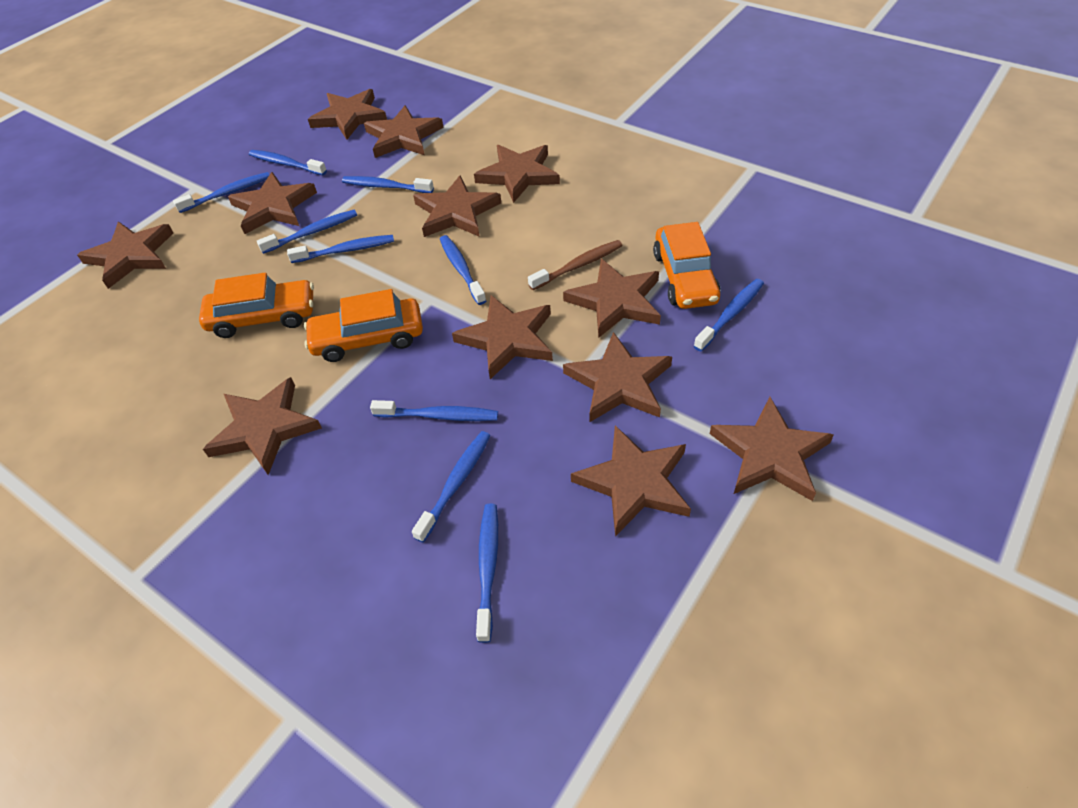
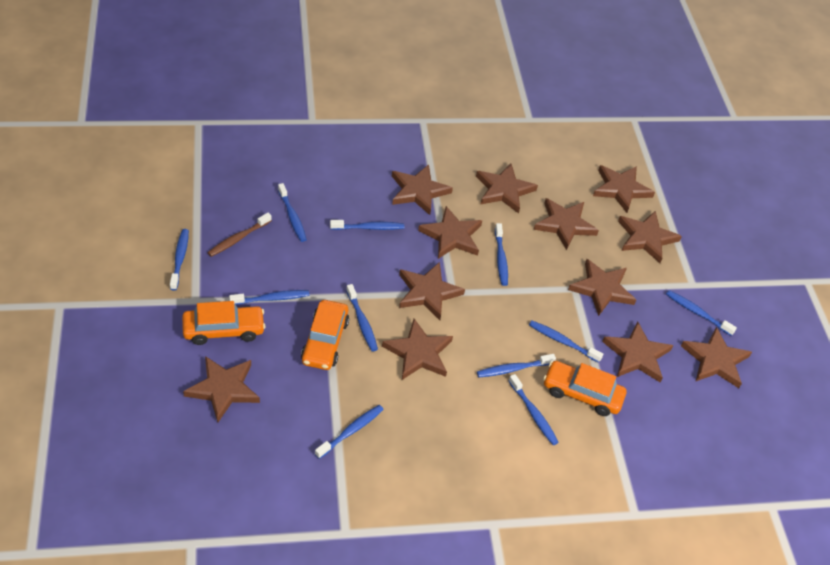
blue toothbrush: [173,172,269,213] [249,150,327,175] [257,210,357,254] [287,235,394,263] [342,176,434,193] [370,400,498,421] [412,431,491,543] [440,235,486,305] [476,503,498,643] [694,279,764,351] = 10 -> [170,229,189,291] [229,290,310,305] [278,183,307,242] [315,405,384,459] [330,220,404,230] [346,284,378,351] [477,354,556,377] [495,223,508,286] [509,374,559,445] [529,321,603,363] [666,290,737,336] = 11

